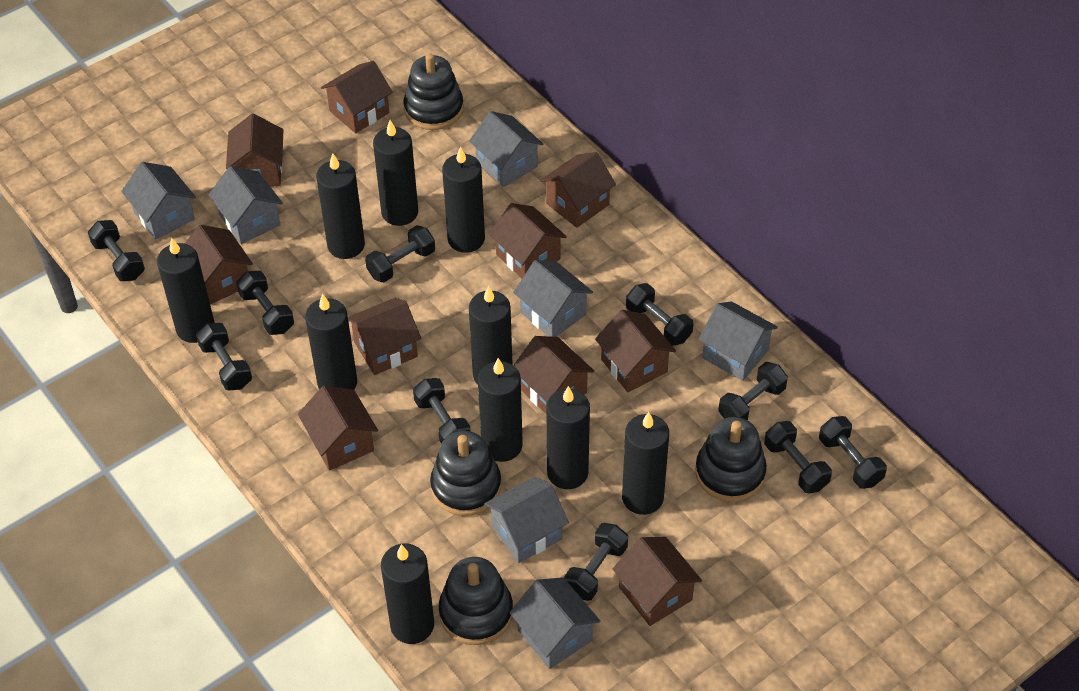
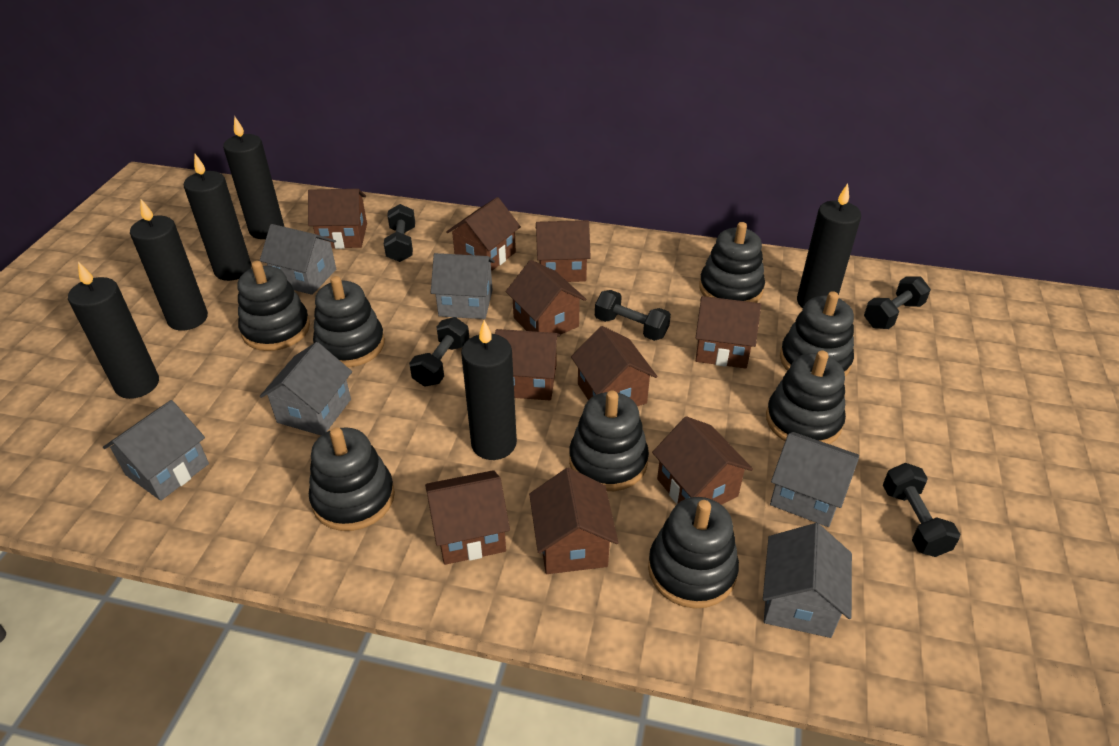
black candle: [157,238,215,343] [305,294,357,390] [316,153,365,259] [373,120,418,226] [381,543,434,644] [442,146,485,253] [469,286,513,385] [478,358,523,462] [546,386,590,489] [622,412,669,515] = 10 -> [68,262,159,399] [130,199,208,331] [184,154,252,281] [223,116,284,239] [461,320,517,460] [797,183,861,308] = 6
black dumbbell: [88,220,145,281] [196,323,252,390] [236,271,294,335] [365,225,435,282] [413,378,471,444] [564,523,628,601] [626,283,693,346] [718,362,788,420] [764,421,832,493] [819,416,887,489] = 10 -> [384,204,415,262] [409,317,469,387] [595,290,671,341] [864,276,931,329] [883,463,960,557] = 5
black stacking toy: [404,53,464,130] [430,431,501,516] [439,557,513,645] [695,417,767,502] = 4 -> [237,261,310,351] [309,427,395,531] [313,276,385,367] [569,391,649,491] [648,497,739,609] [699,222,765,303] [766,351,846,444] [780,291,854,377] = 8
grey house: [121,162,196,239] [209,166,283,244] [469,111,543,187] [484,477,569,563] [510,577,600,669] [513,260,593,337] [699,301,778,381] = 7 -> [103,400,209,501] [260,224,336,295] [260,342,352,435] [431,253,495,319] [763,523,852,638] [770,432,859,527] = 6

